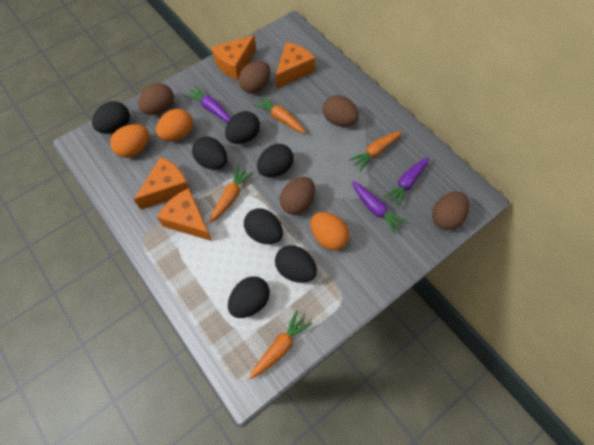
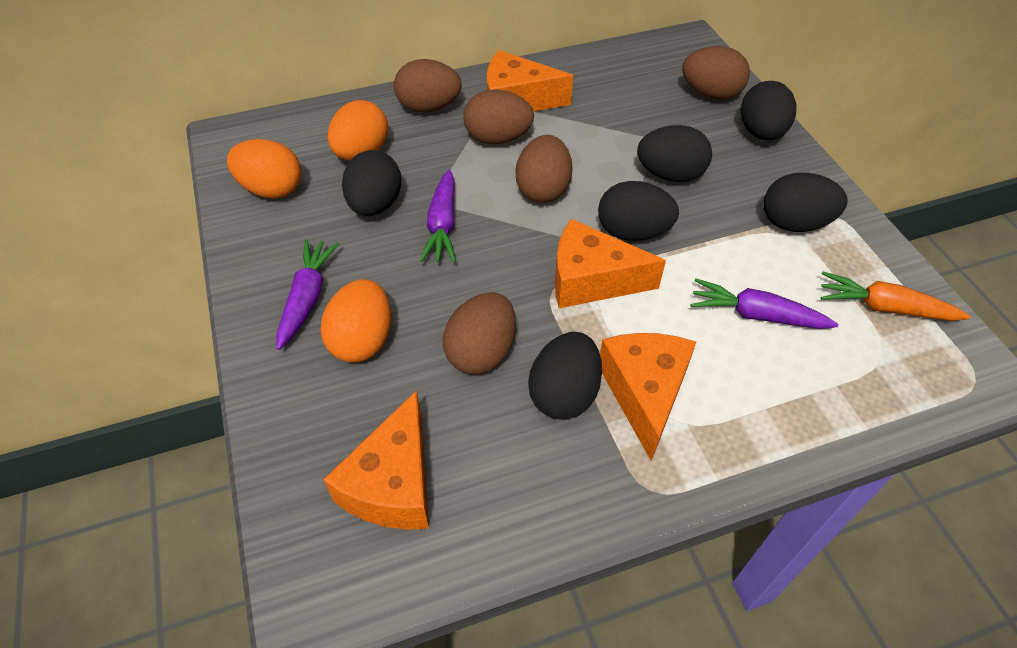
black egg: [92,101,130,134] [192,137,227,170] [225,111,260,144] [228,276,270,318] [244,208,283,244] [257,144,294,177] [275,245,317,283] = 7 -> [342,150,401,216] [528,332,602,420] [598,181,679,241] [637,125,712,182] [741,81,796,140] [764,173,848,232] = 6
orange carrot: [210,166,253,223] [249,310,312,379] [253,95,305,133] [349,131,402,171] = 4 -> [821,272,971,321] = 1

